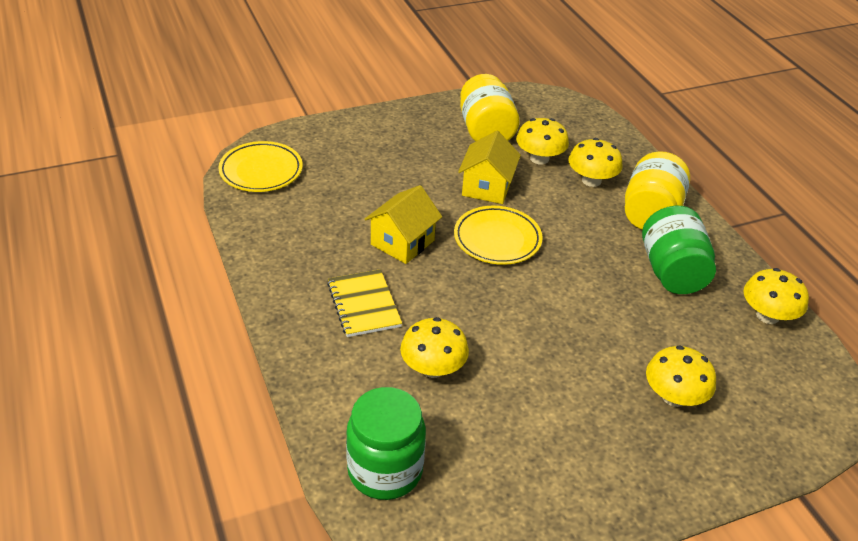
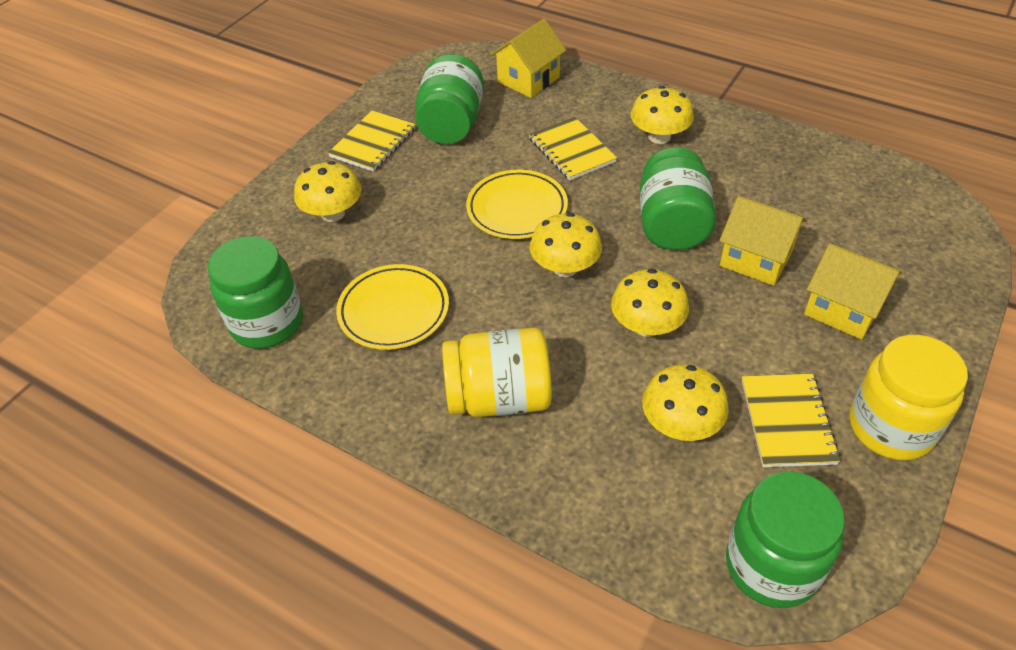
green jar: [346,387,426,500] [642,206,716,294] = 2 -> [208,236,303,349] [415,54,484,144] [640,147,716,250] [726,471,845,608] = 4
yellow house: [365,185,442,264] [458,131,521,204] = 2 -> [490,19,566,98] [719,196,807,286] [804,243,902,340] = 3
yellow notebook: [327,269,402,337] = 1 -> [328,110,416,172] [529,117,617,180] [742,374,841,467] = 3

